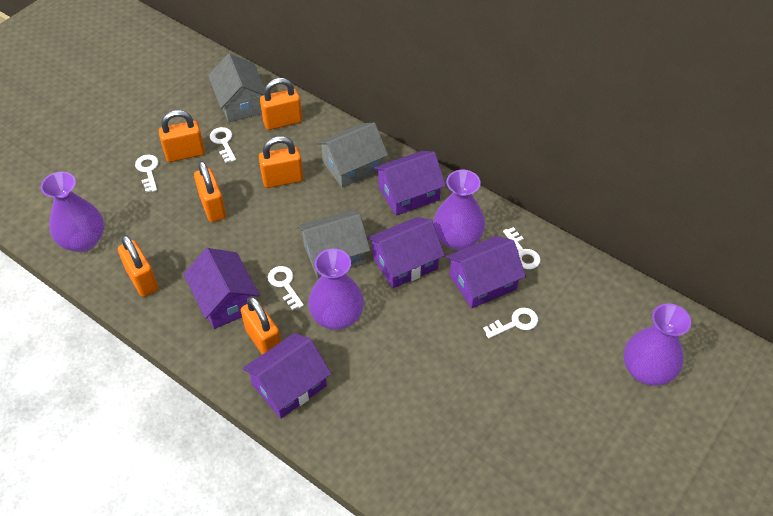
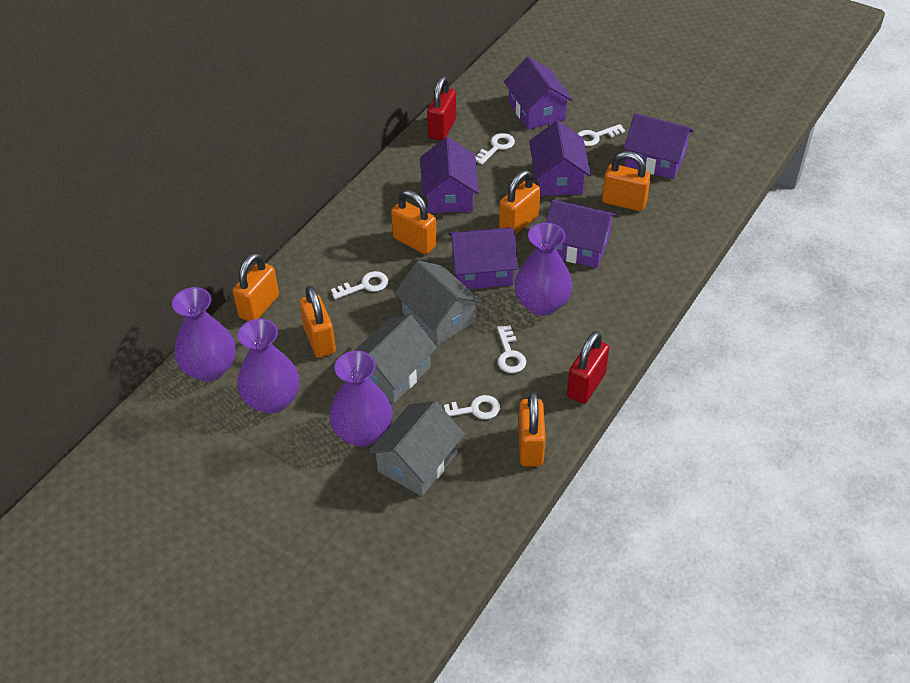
purple house: [183,248,260,329] [243,333,331,419] [367,217,445,288] [374,151,446,216] [446,236,526,308] = 5 -> [420,137,479,213] [449,227,518,289] [504,57,573,130] [529,120,591,196] [546,200,616,268] [624,113,694,179] = 6
red padlock: none = 0 -> [427,76,456,141] [567,331,609,404] = 2

